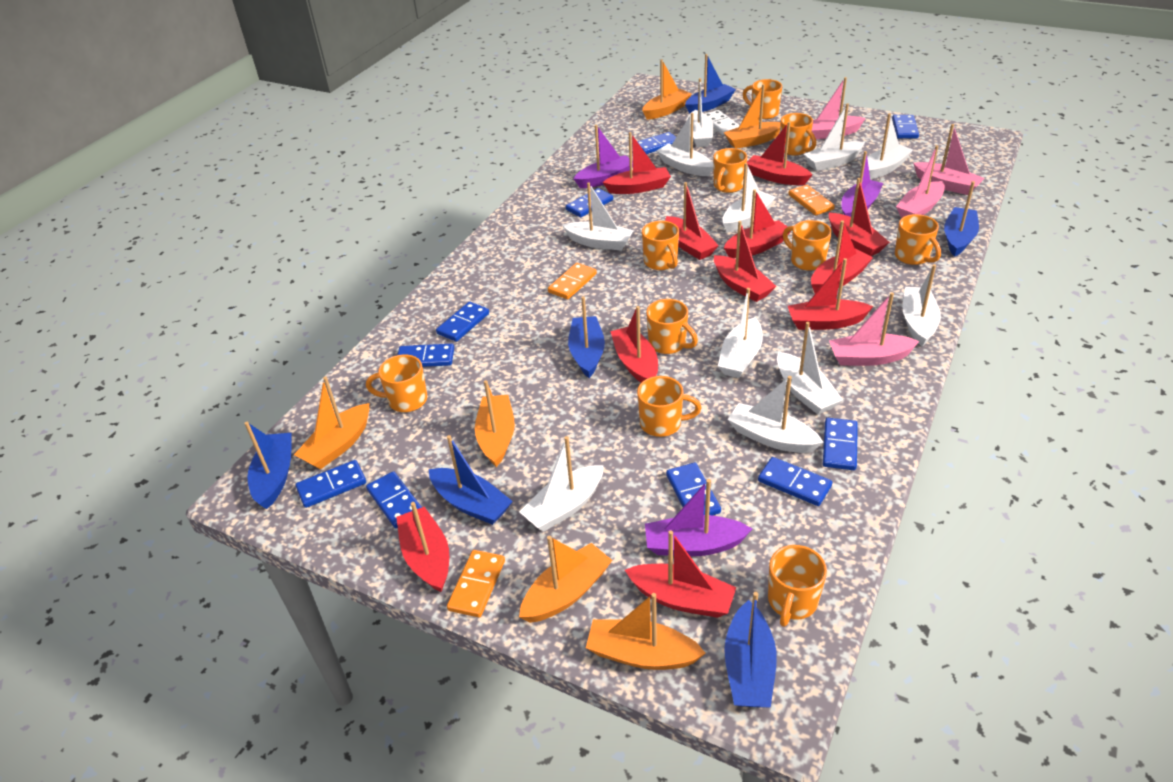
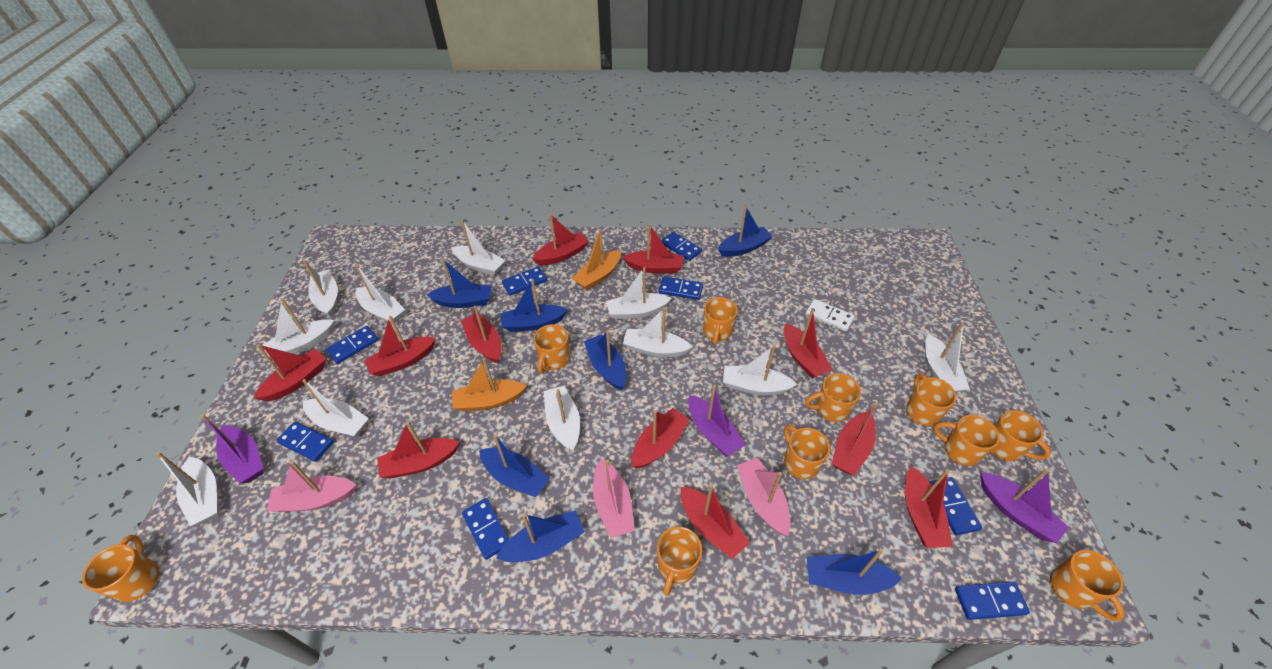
blue boat: [244,422,292,509] [429,435,513,525] [568,296,605,378] [685,54,736,114] [724,592,777,708] [944,181,979,257] = 6 -> [426,258,492,308] [479,434,550,497] [497,510,585,562] [501,279,567,332] [584,331,627,390] [718,206,773,257] [807,548,902,595] = 7
blue domino: [295,460,366,508] [366,471,422,528] [398,344,454,367] [436,302,489,342] [566,188,613,217] [637,132,676,154] [666,463,721,515] [758,457,832,506] [823,418,858,470] [892,115,919,139] = 10 -> [276,421,334,462] [326,326,379,364] [462,498,510,560] [502,266,547,296] [659,277,703,300] [661,232,702,261] [929,477,982,535] [955,582,1030,620] = 8
orange boat: [294,376,369,469] [475,380,515,467] [519,536,612,623] [586,593,706,670] [642,59,692,120] [723,84,781,149] = 6 -> [452,358,527,412] [572,229,621,290] = 2
orange domino: [447,550,505,618] [548,263,597,299] [788,185,835,215] = 3 -> none = 0
pink boat: [810,77,866,139] [829,293,920,366] [896,145,945,218] [914,124,985,195] = 4 -> [267,461,356,512] [593,459,635,538] [737,458,791,536] = 3

